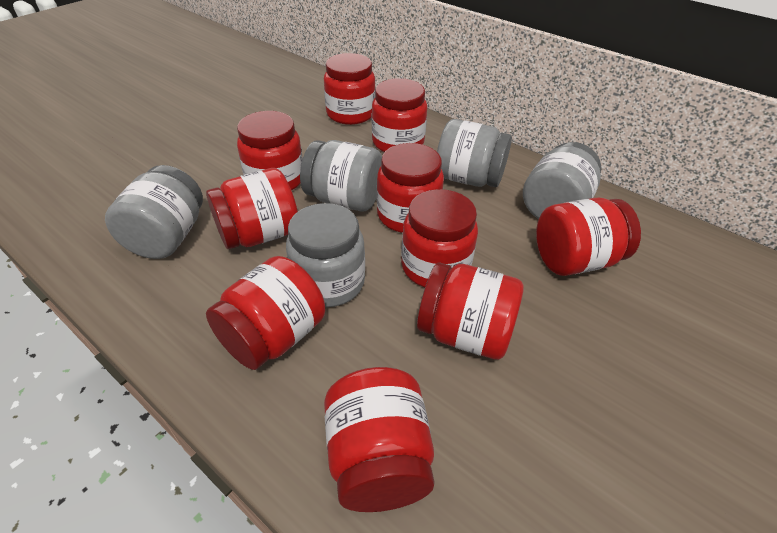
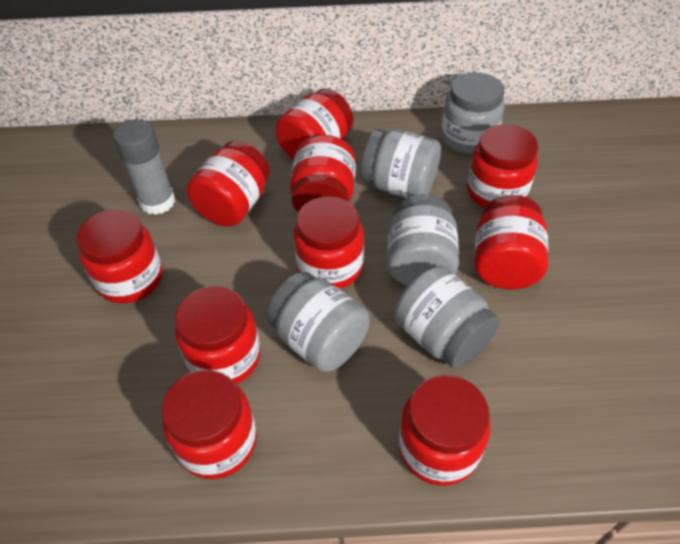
grey glue stick: none = 0 -> [113,119,175,215] = 1

